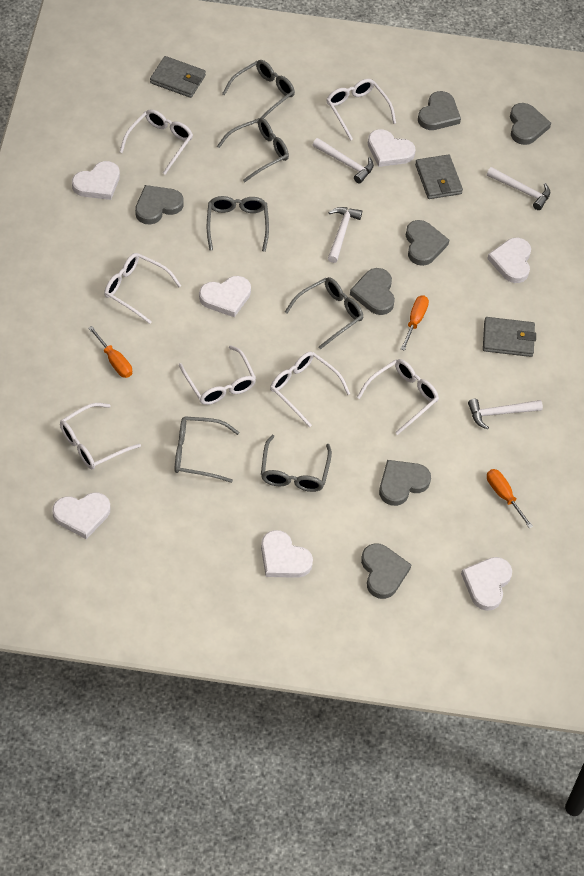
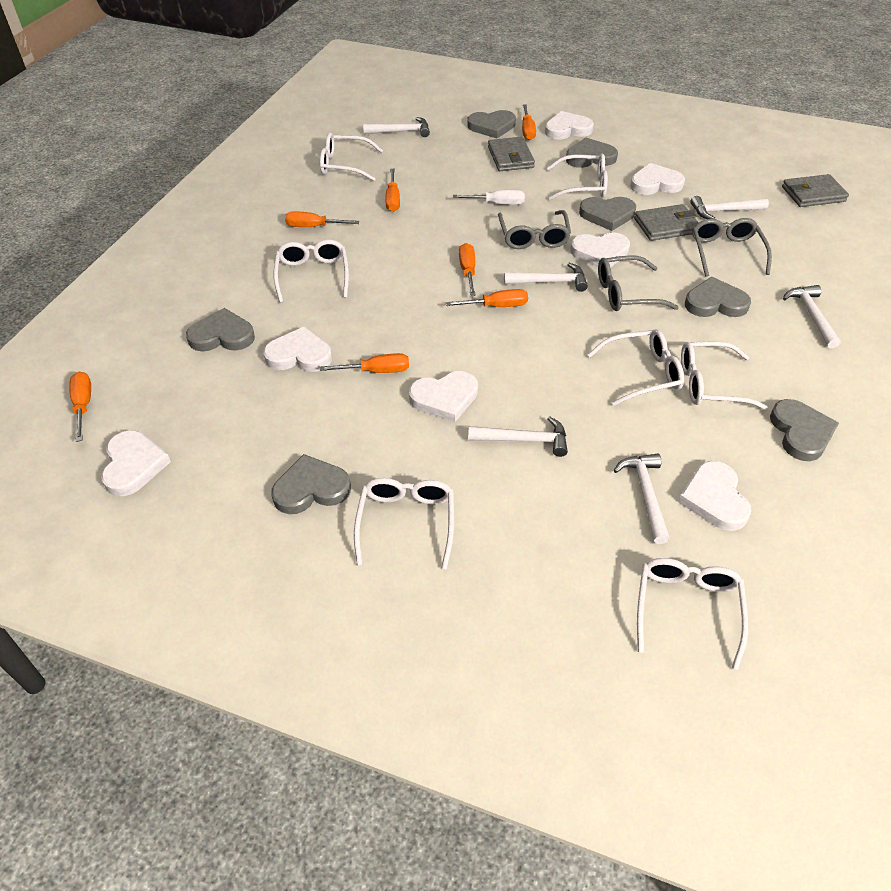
grey glasses: [175,416,239,483] [207,196,269,252] [217,118,289,182] [222,60,295,123] [261,435,332,492] [285,277,363,350] = 6 -> [498,210,571,249] [598,255,679,311] [692,218,772,277] = 3
orange screwdriver: [88,326,132,378] [401,296,429,351] [487,469,533,528] = 3 -> [69,372,91,442] [285,211,359,227] [320,353,409,373] [385,169,400,212] [446,289,528,307] [459,243,476,296] [522,104,536,140] = 7
white hammer: [313,138,374,183] [328,207,362,263] [468,399,543,430] [487,167,550,210] = 4 -> [363,117,430,137] [468,416,568,457] [504,263,588,292] [614,454,670,544] [690,196,769,219] [783,285,841,348] = 6
white screwdriver: none = 0 -> [453,190,525,205] = 1

